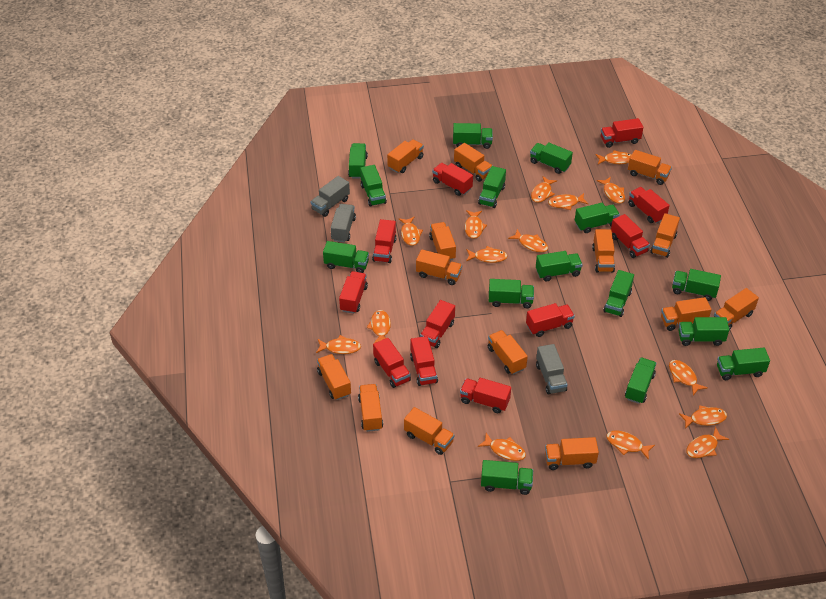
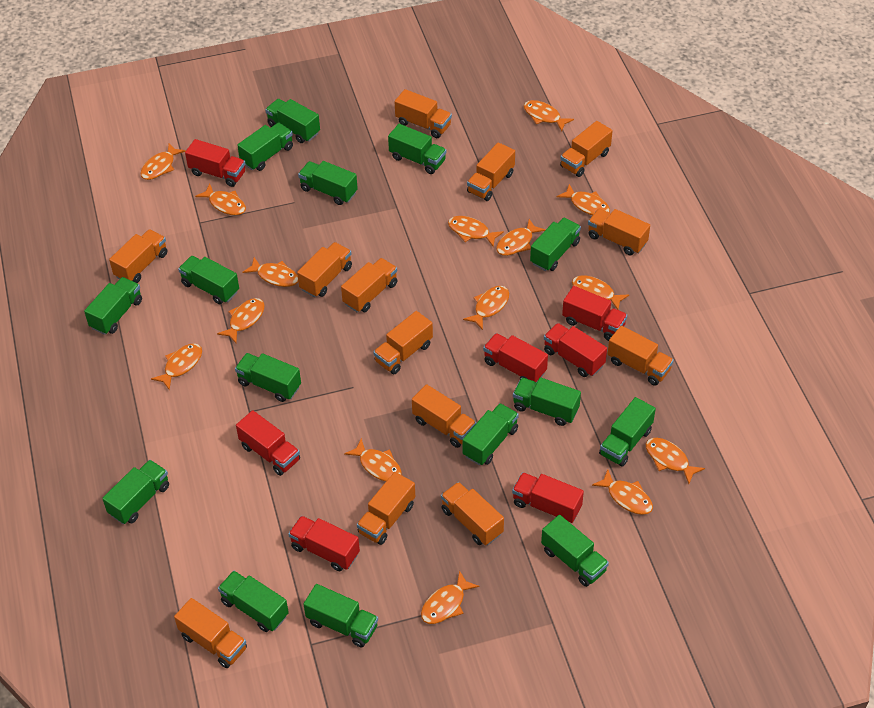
grey truck: [311,176,350,217] [331,204,356,242] [536,344,568,395] = 3 -> none = 0
orange truck: [317,354,351,400] [358,384,383,432] [387,139,424,173] [404,407,455,455] [416,249,462,285] [429,222,456,260] [454,143,492,182] [488,330,528,374] [545,437,599,470] [592,229,615,273] [628,150,672,185] [650,213,680,258] [661,297,712,331] [714,288,759,330] = 14 -> [109,229,167,283] [174,598,247,668] [297,242,352,297] [341,258,397,312] [357,472,415,545] [373,311,433,374] [395,89,452,138] [412,384,476,448] [441,482,504,545] [467,142,515,201] [560,121,612,177] [588,208,650,255] [608,326,674,386] = 13
red truck: [339,271,368,314] [372,219,397,263] [373,338,411,388] [410,336,438,386] [420,300,455,348] [432,163,473,196] [460,378,511,413] [526,303,575,337] [601,118,643,148] [611,214,650,258] [628,187,670,223] = 11 -> [185,139,245,187] [236,410,300,476] [288,516,360,571] [483,333,548,383] [512,472,584,523] [544,323,607,377] [562,286,627,341] = 7

